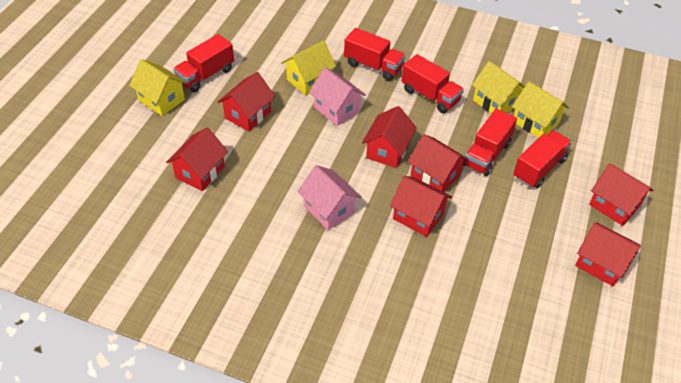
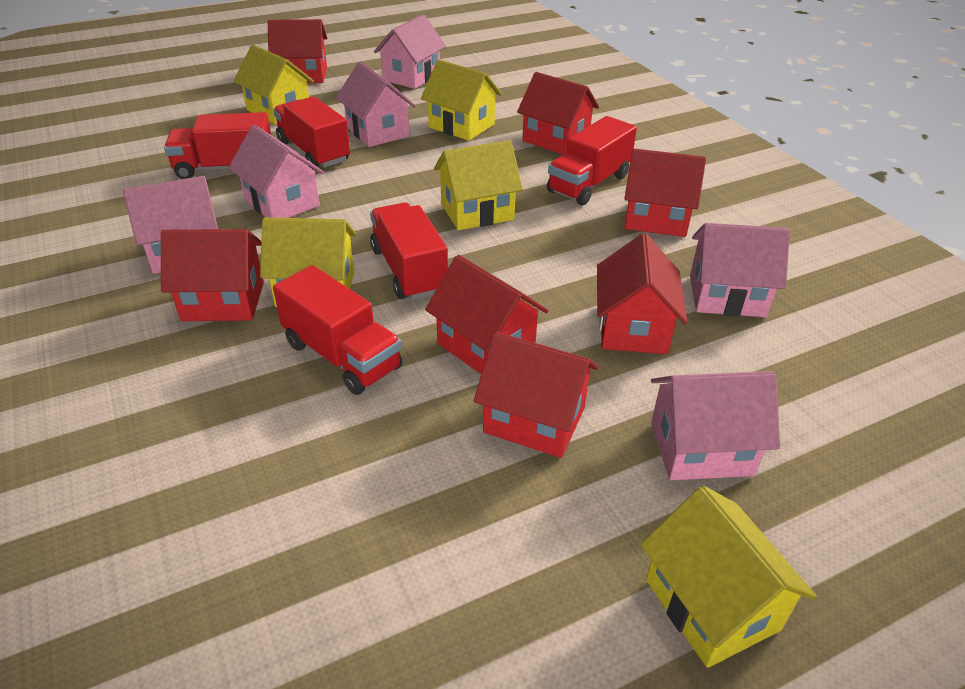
pink house: [298,165,361,230] [309,68,366,126] = 2 -> [123,176,218,274] [228,125,324,218] [336,62,416,147] [374,14,446,89] [651,371,780,480] [690,223,790,317] = 6
yellow house: [129,59,187,116] [282,41,336,96] [472,61,525,114] [512,81,569,138] = 4 -> [233,45,314,125] [260,217,356,307] [421,60,502,141] [434,140,523,230] [641,486,817,668] = 5

